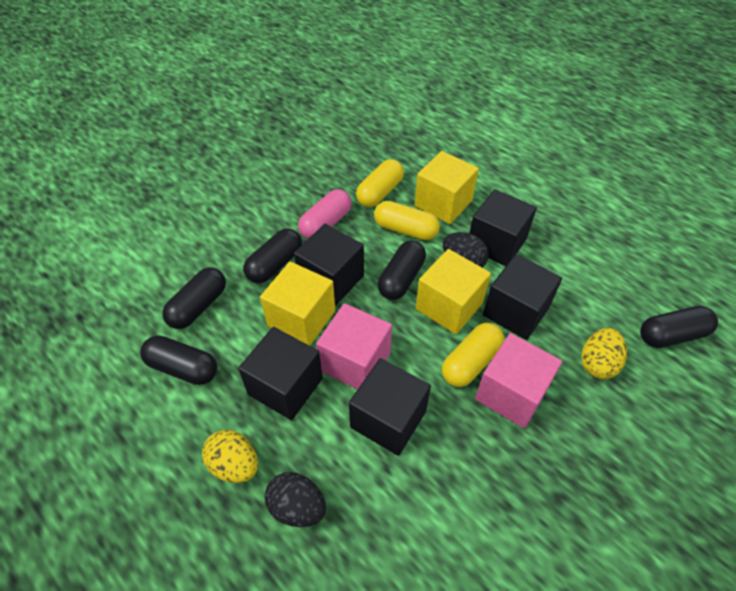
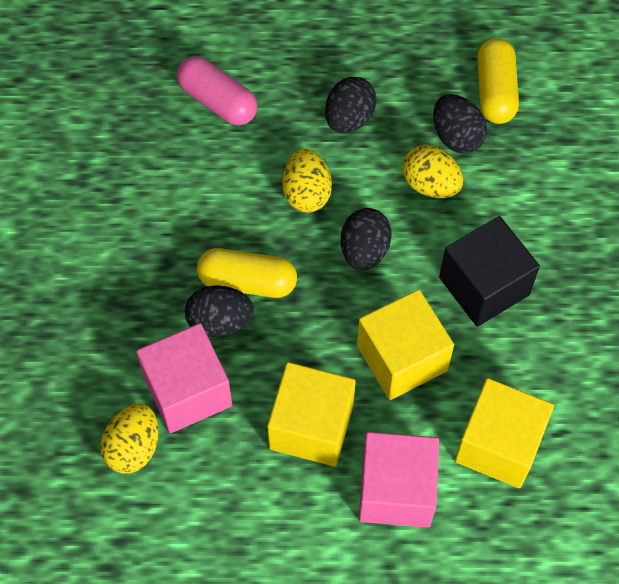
black capsule: [140,335,217,385] [162,267,226,329] [243,228,302,284] [378,240,426,300] [640,306,718,348] = 5 -> none = 0
black cube: [238,327,323,420] [294,224,364,306] [349,358,431,456] [470,189,537,266] [483,254,562,340] = 5 -> [439,216,540,327] = 1
black egg: [265,472,326,527] [443,232,489,268] = 2 -> [185,285,254,337] [325,77,377,133] [341,208,392,271] [433,94,487,154] = 4
yellow capsule: [356,159,404,207] [374,201,440,240] [442,323,504,387] = 3 -> [197,248,297,298] [477,38,519,124] = 2
yellow egg: [202,430,258,483] [581,328,627,379] = 2 -> [100,404,158,474] [282,149,332,213] [402,145,463,198] = 3

